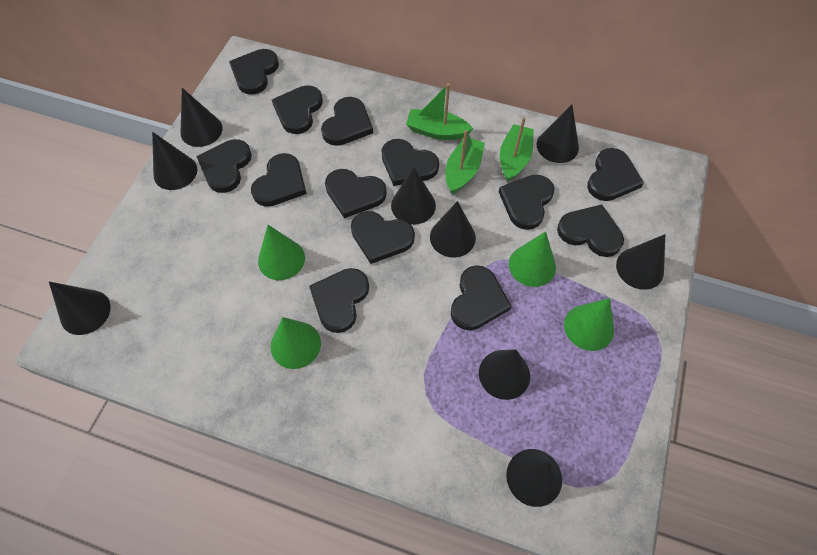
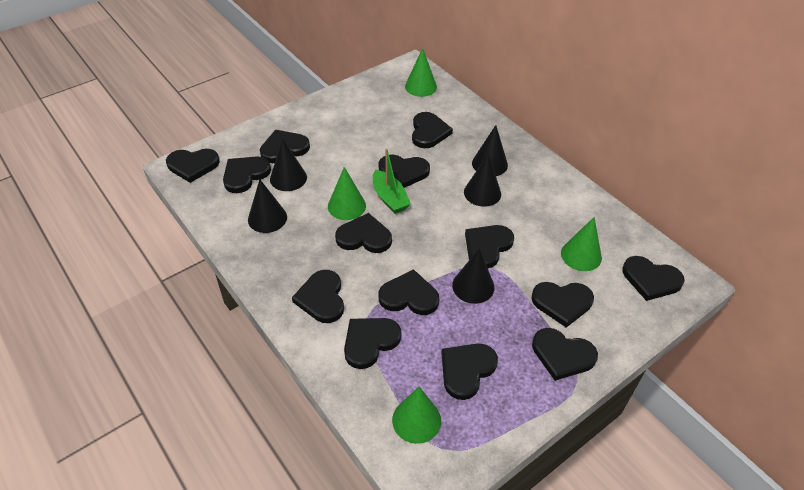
black cone: [49,282,111,335] [152,132,197,190] [181,88,223,147] [391,167,436,225] [430,201,476,257] [479,349,530,400] [506,449,562,507] [537,105,579,163] [616,234,665,290] = 9 -> [248,179,287,233] [270,139,307,191] [452,248,494,304] [464,154,501,207] [472,125,508,176] = 5
black heart: [196,139,252,193] [229,49,279,95] [251,153,307,207] [272,85,323,134] [309,268,369,333] [321,97,373,146] [325,169,387,218] [351,211,415,264] [382,139,439,186] [451,265,511,330] [499,174,554,230] [557,204,624,257] [587,148,644,201] = 13 -> [166,149,220,183] [223,156,271,193] [260,130,310,163] [292,270,344,323] [335,213,392,253] [344,318,401,369] [378,269,439,315] [379,155,430,188] [412,112,453,148] [441,344,498,400] [465,225,514,268] [531,282,594,328] [532,328,598,381] [622,256,685,301] = 14
green boat: [406,83,473,140] [446,130,485,194] [500,117,534,182] = 3 -> [373,148,411,214] = 1

